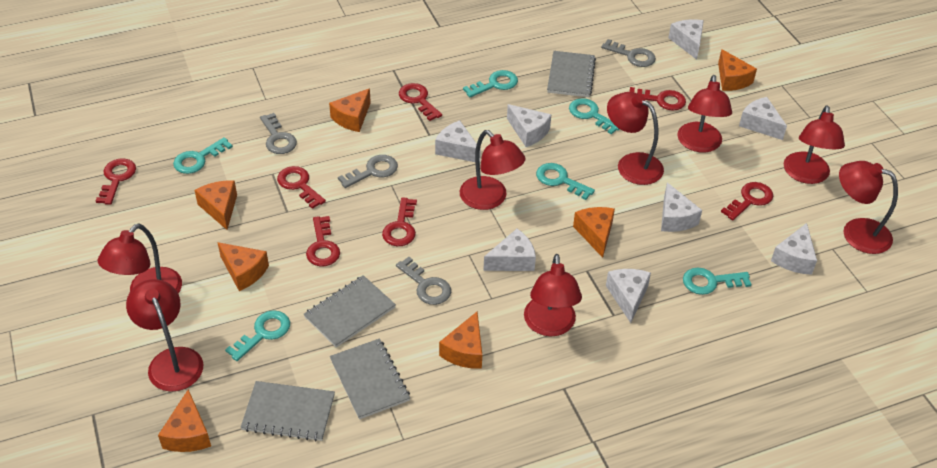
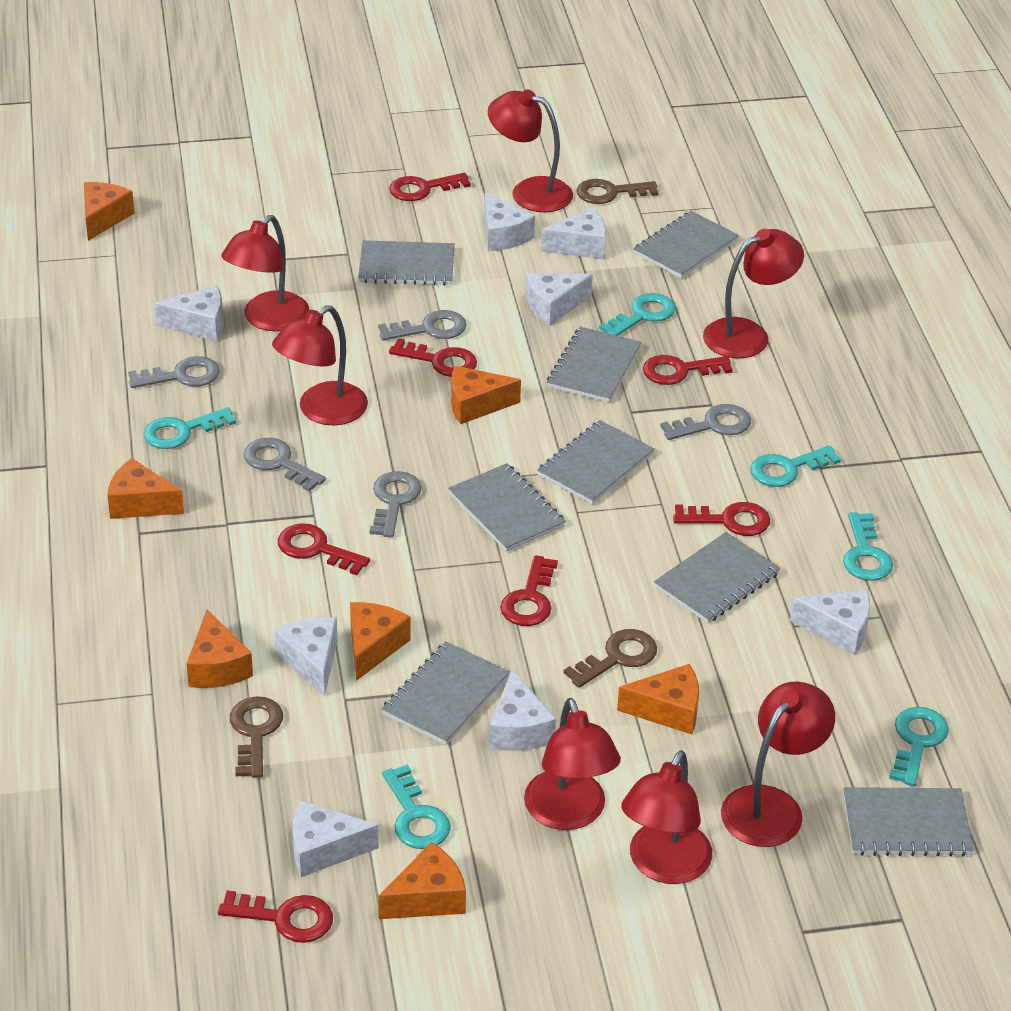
brown key: none = 0 -> [230,696,283,778] [564,629,657,688] [576,179,658,204] = 3
grey key: [260,113,297,154] [338,155,398,188] [396,257,451,305] [601,39,656,67] = 4 -> [128,356,220,388] [243,438,326,492] [370,471,422,538] [378,310,467,341] [660,404,751,440] = 5
grey notebook: [241,381,335,441] [304,275,396,348] [330,338,410,419] [547,51,596,97] = 4 -> [358,240,455,286] [382,642,509,745] [448,463,566,552] [537,420,655,504] [547,327,642,403] [633,211,739,278] [654,532,780,623] [843,787,974,857] = 8
red lamp: [98,224,182,293] [126,279,203,392] [460,130,526,210] [524,254,582,336] [607,92,664,185] [677,75,732,152] [784,106,845,184] [839,161,898,254] = 8 -> [221,215,309,331] [272,305,368,425] [488,89,573,212] [524,698,621,830] [622,750,712,884] [703,229,804,358] [721,682,835,847] = 7

